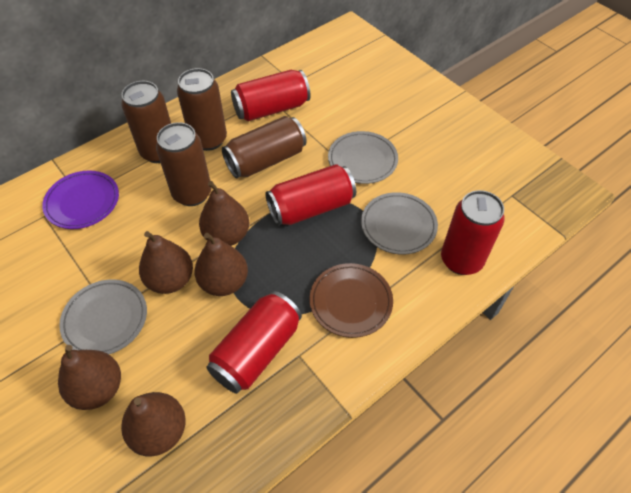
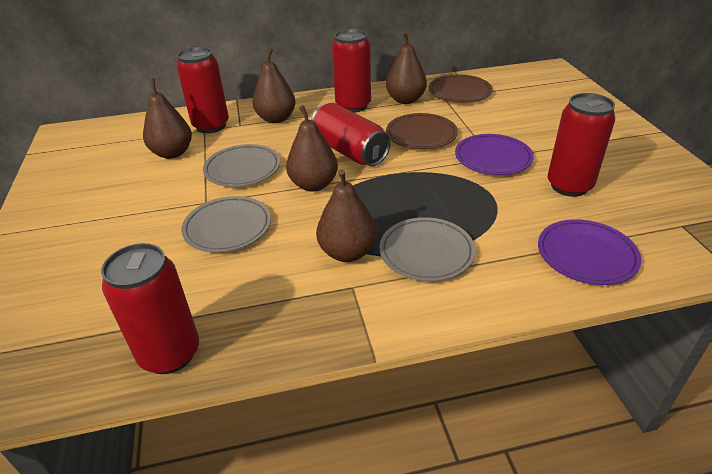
brown can: [121,81,171,163] [156,122,211,206] [177,68,227,151] [222,116,307,178] = 4 -> none = 0
brown plate: [310,263,393,338] = 1 -> [386,113,458,149] [429,74,493,103] = 2
purple plate: [42,170,119,229] = 1 -> [455,134,534,175] [538,219,641,285] = 2
red can: [206,291,302,394] [231,70,311,121] [265,164,356,226] [441,190,505,275] = 4 -> [101,243,199,374] [177,47,229,133] [311,103,391,166] [332,29,371,113] [547,93,615,197] = 5

